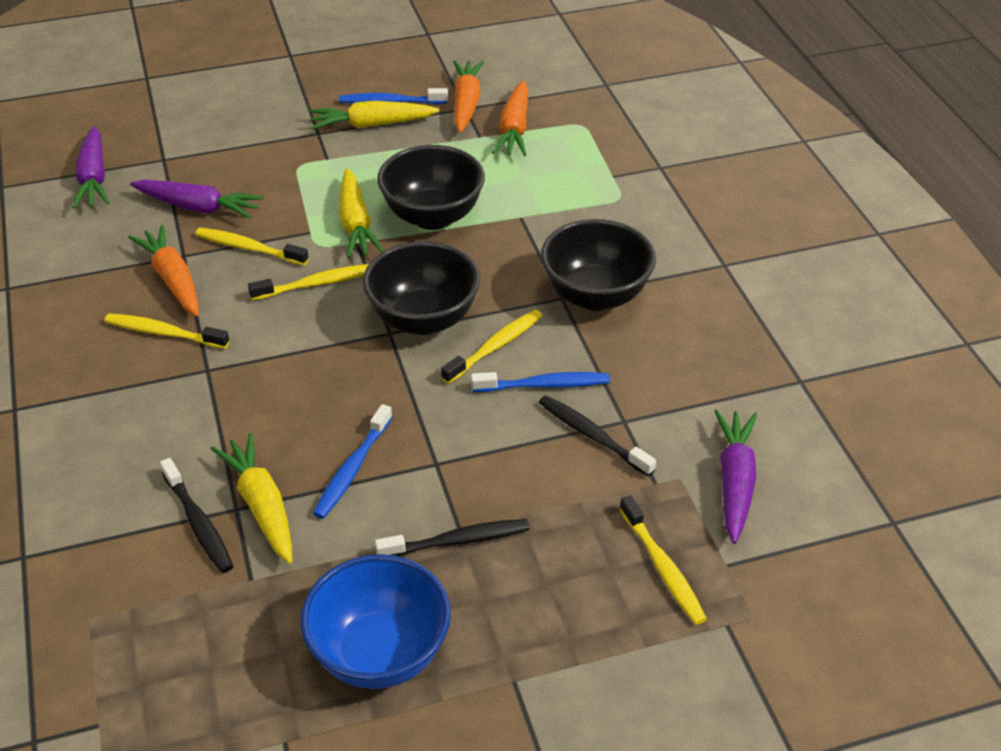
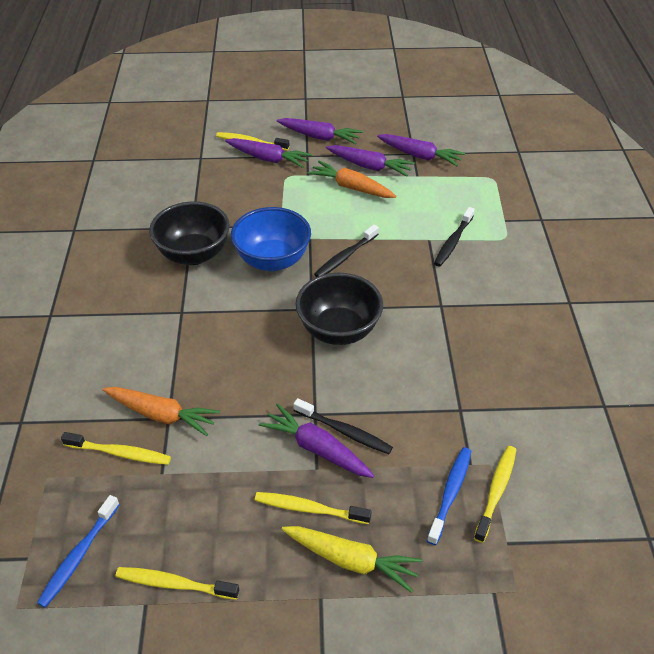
black bowl: [363,241,480,335] [377,145,485,230] [541,219,656,311] = 3 -> [149,202,230,265] [296,273,383,345] = 2
blue toothbrush: [313,404,393,519] [339,88,448,104] [471,372,610,392] = 3 -> [37,495,120,608] [427,447,471,545] = 2
orange carrot: [128,225,199,316] [453,60,484,133] [492,80,528,156] = 3 -> [102,387,220,436] [307,161,396,198] = 2
purple carrot: [72,126,109,209] [130,180,264,219] [714,409,757,544] = 3 -> [225,138,312,168] [259,403,374,478] [277,118,363,144] [326,145,415,177] [377,134,465,166] = 5
yellow carrot: [211,433,292,564] [309,101,439,130] [339,168,384,258] = 3 -> [282,526,422,593] = 1

